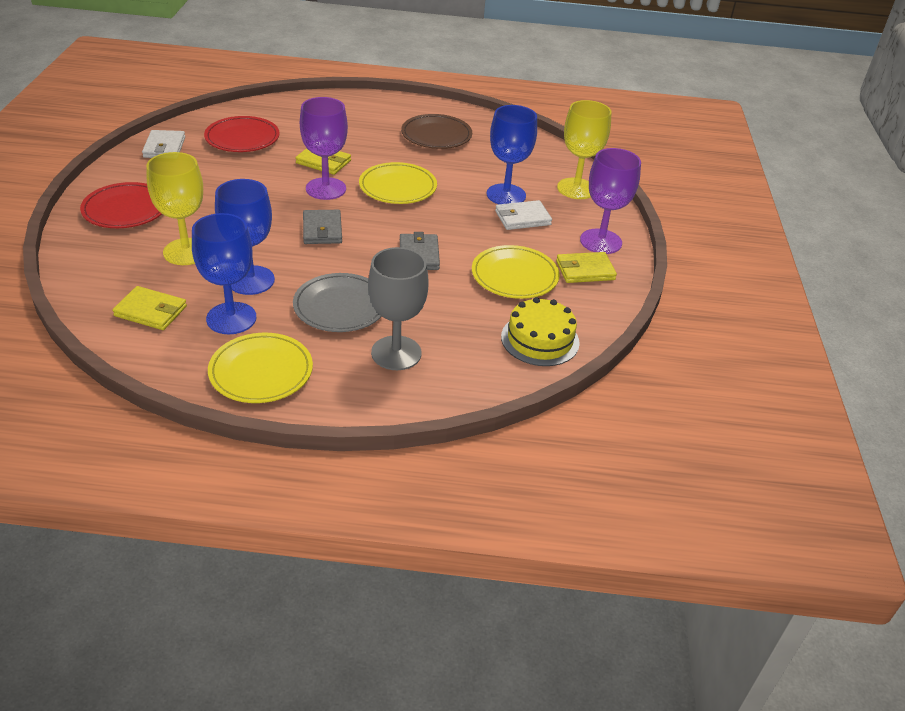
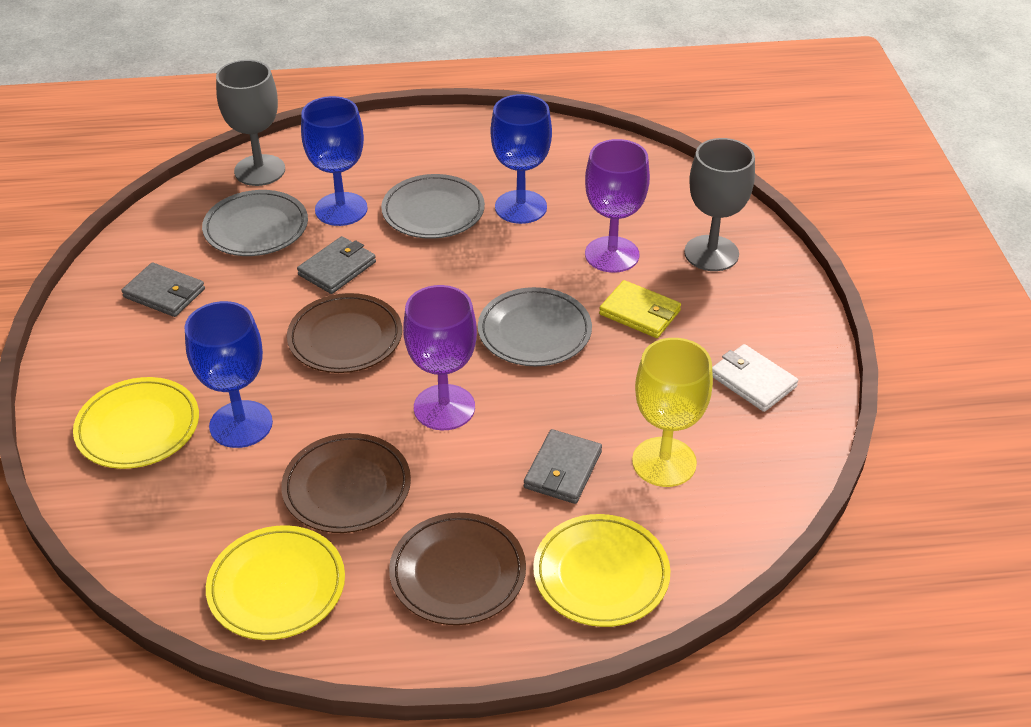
brown plate: [401,114,472,149] = 1 -> [281,433,411,533] [287,293,402,373] [389,513,526,625] = 3
grey goblet: [368,247,429,370] = 1 -> [216,60,285,186] [684,138,755,271] = 2
grey plate: [293,273,382,332] = 1 -> [202,190,308,256] [381,174,485,239] [478,287,592,366] = 3
grey wallet: [303,210,342,244] [400,232,440,270] = 2 -> [121,262,205,317] [297,236,376,294] [524,429,602,504] = 3
red plate: [80,182,162,228] [204,116,280,152] = 2 -> none = 0
white wallet: [142,130,185,158] [495,200,552,230] = 2 -> [712,344,798,412] = 1
yellow cake: [501,297,580,366] = 1 -> none = 0
yellow goblet: [146,152,203,265] [557,100,612,199] = 2 -> [632,338,713,487] = 1
yellow wallet: [113,286,187,330] [295,148,351,175] [556,252,617,283] = 3 -> [599,280,681,338] = 1

